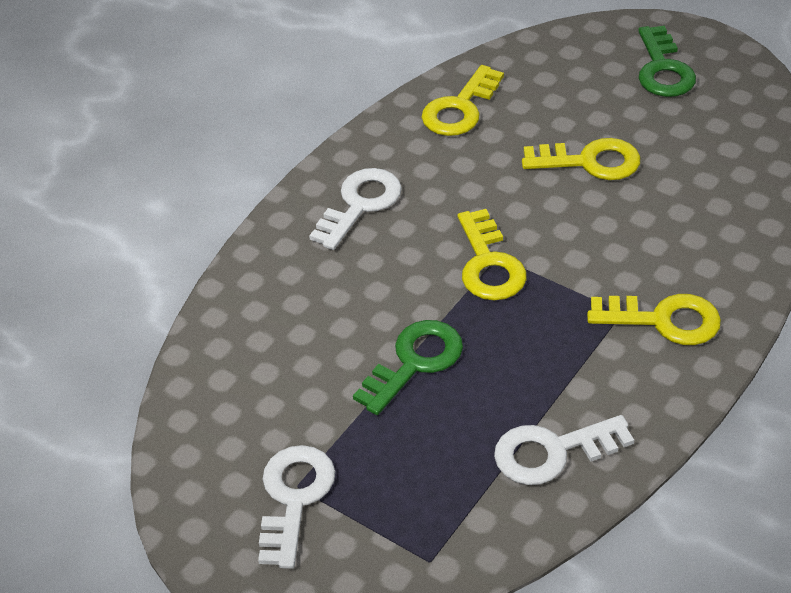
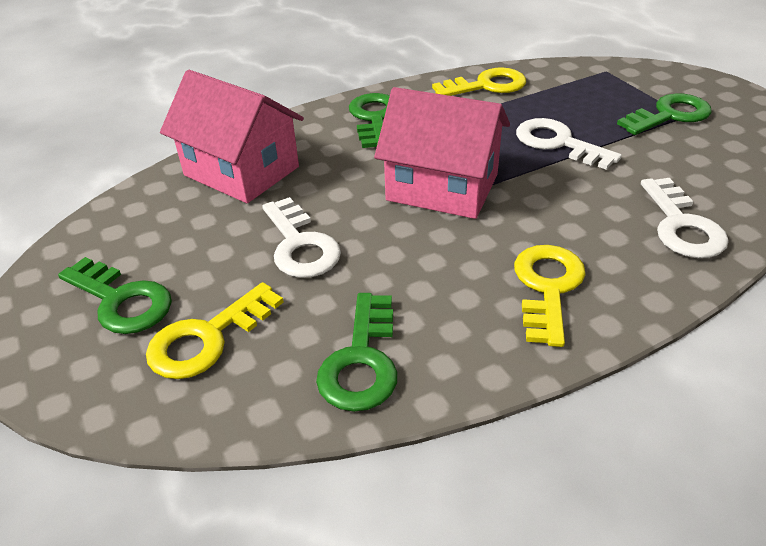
green key: [353,320,463,415] [638,26,696,97] = 2 -> [58,257,172,334] [316,293,398,412] [349,93,390,148] [617,93,712,135] = 4
pink house: none = 0 -> [160,70,304,203] [374,87,510,219] = 2
yellow key: [421,65,504,136] [458,209,527,300] [522,138,640,180] [587,294,721,345] = 4 -> [146,282,283,379] [432,67,526,96] [514,245,586,347] = 3

